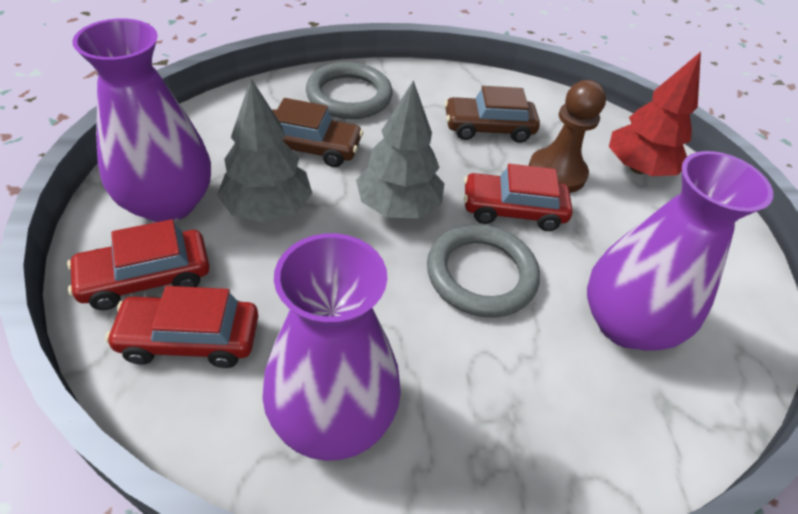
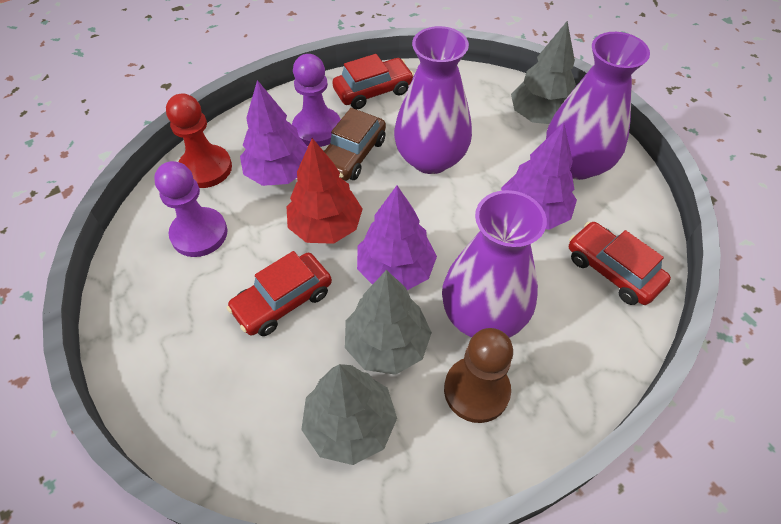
brown car: [272,98,363,167] [444,86,540,143] = 2 -> [323,108,386,181] = 1
grey ring: [306,62,393,119] [427,224,540,317] = 2 -> none = 0
grey tree: [217,79,312,223] [356,80,444,219] = 2 -> [301,364,397,465] [345,270,432,375] [511,21,576,124] = 3
purple pawn: none = 0 -> [154,161,227,257] [292,54,341,147] = 2
purple tree: none = 0 -> [240,80,308,186] [357,186,437,290] [501,123,577,230] = 3
red pawn: none = 0 -> [166,94,232,188] = 1

